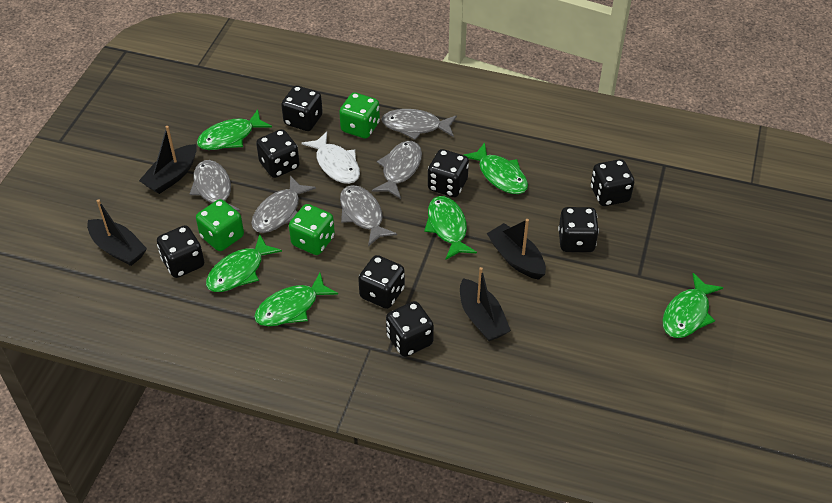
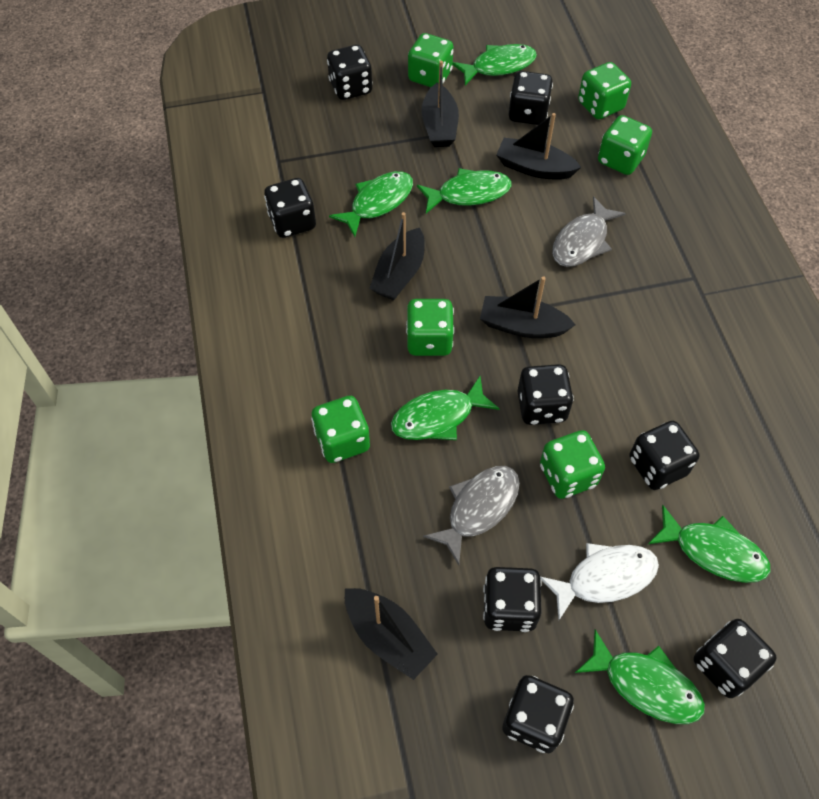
black boat: [87,199,147,266] [139,126,197,194] [460,267,511,341] [487,219,546,280] = 4 -> [345,588,438,680] [369,212,425,300] [421,60,459,147] [480,276,576,338] [496,113,581,180] = 5
green dice: [196,199,244,251] [289,204,335,255] [339,92,380,139] = 3 -> [311,396,370,463] [406,299,454,356] [408,33,453,87] [540,430,605,499] [578,62,631,119] [598,115,652,175] = 6
grey fish: [190,160,240,211] [251,176,316,233] [340,185,397,246] [372,141,422,199] [381,109,457,140] = 5 -> [423,466,520,565] [552,196,626,267] = 2

